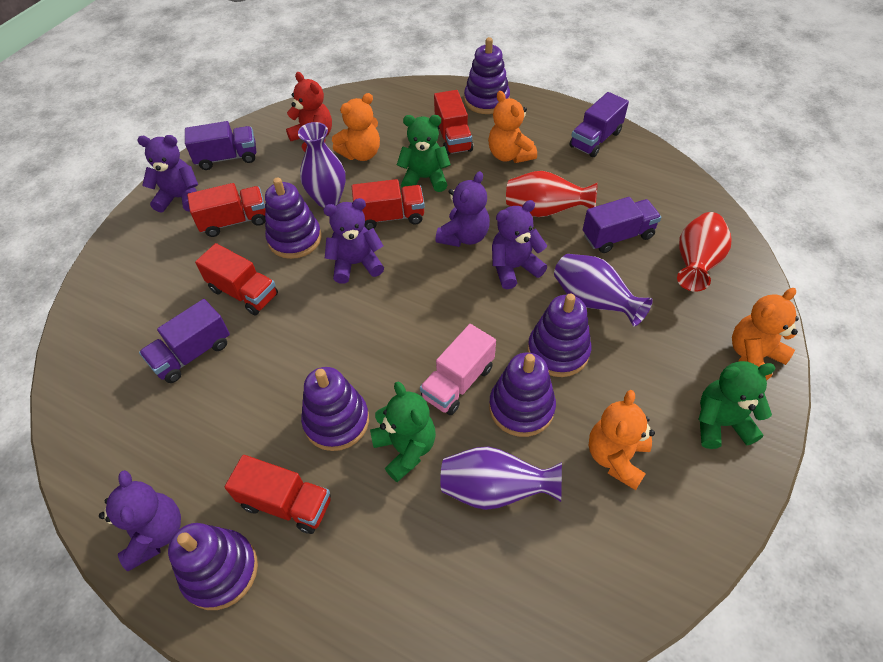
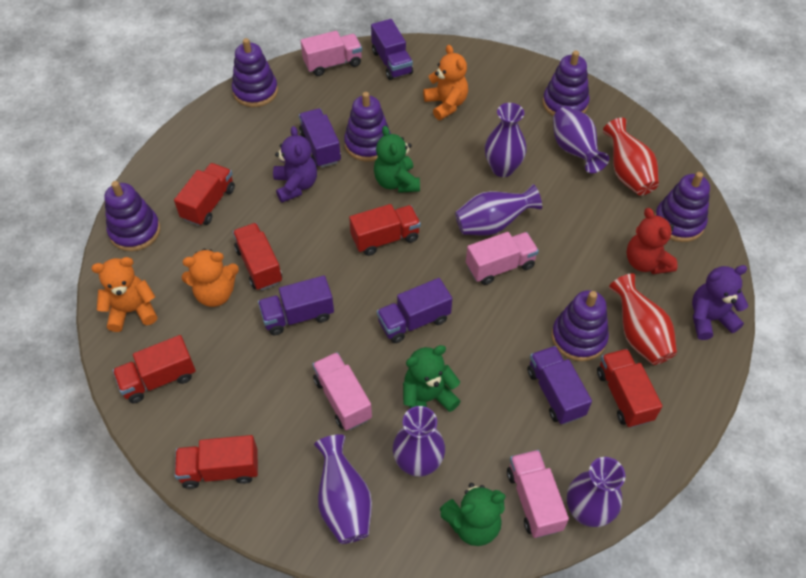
orange teddy bear: [332,93,380,161] [488,91,537,163] [589,390,655,490] [732,288,799,380] = 4 -> [91,257,157,332] [182,249,239,307] [423,45,468,120] = 3
pink truck: [420,324,496,415] = 1 -> [301,31,362,76] [312,352,372,430] [466,232,539,285] [507,450,569,538] = 4
purple teddy bear: [99,470,181,571] [137,135,198,213] [323,198,384,284] [435,171,490,247] [492,200,547,289] = 5 -> [273,126,317,203] [692,265,748,340] = 2
purple truck: [139,299,230,383] [185,121,256,170] [570,92,629,157] [583,197,661,253] = 4 -> [258,276,334,335] [299,108,341,168] [371,19,413,80] [377,278,452,343] [527,346,592,425] = 5
purple vase: [298,122,346,208] [440,447,562,510] [554,254,653,326] = 3 -> [314,434,372,544] [393,406,445,477] [455,184,542,236] [485,103,527,177] [553,107,609,173] [567,457,626,527] = 6
red truck: [187,183,266,237] [195,243,278,315] [225,455,331,534] [352,179,425,230] [434,90,473,155] = 5 -> [113,335,196,403] [174,163,235,226] [175,435,258,489] [233,223,282,291] [349,204,421,256] [597,349,663,428] = 6

